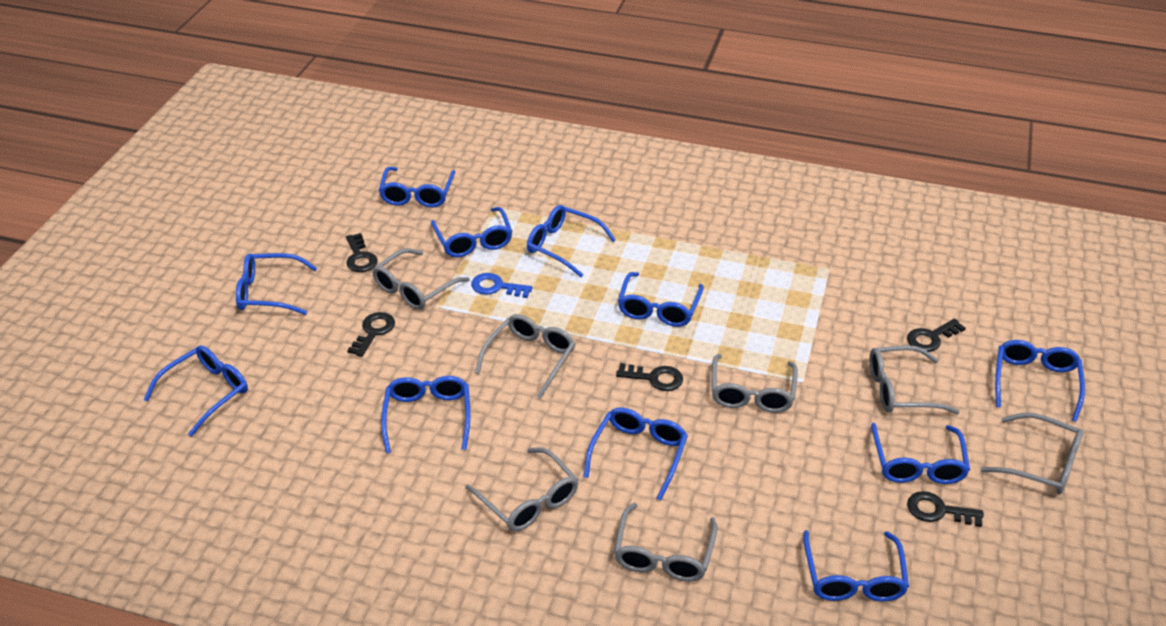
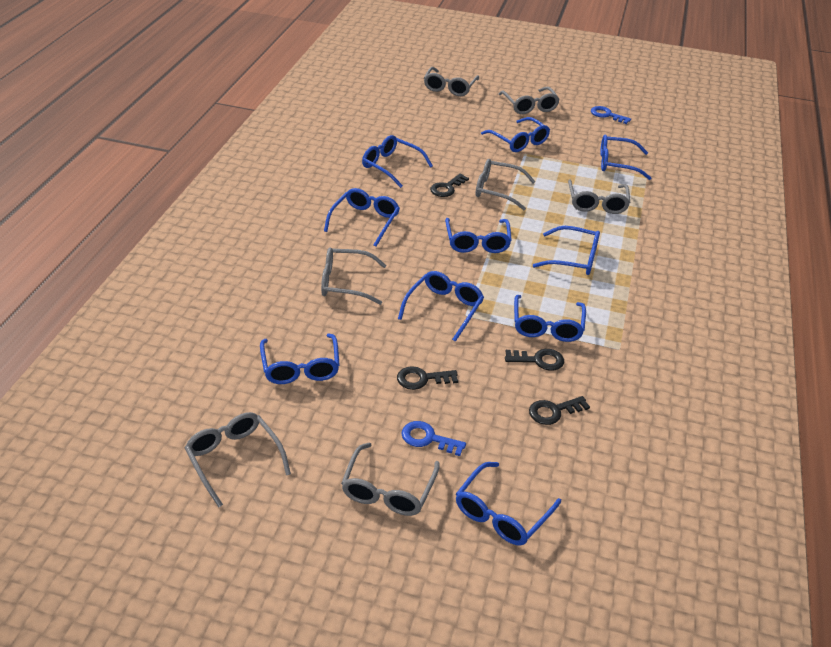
black key: [346,233,378,272] [347,312,395,357] [616,363,683,391] [907,319,966,352] [907,491,984,527] = 5 -> [397,366,458,390] [430,174,469,197] [505,349,564,371] [529,396,590,425] = 4
blue glasses: [143,345,248,437] [236,253,317,315] [379,167,455,208] [381,376,470,453] [431,207,513,257] [527,205,616,277] [583,407,688,501] [618,272,704,327] [803,530,909,602] [871,423,970,484] [995,340,1085,422] = 11 -> [260,333,340,384] [324,188,400,247] [362,135,433,188] [398,271,484,342] [445,218,512,253] [456,462,561,545] [481,117,550,152] [514,295,586,342] [533,226,600,275] [600,134,651,180] = 10
blue key: [471,273,532,298] = 1 -> [401,421,466,456] [591,106,631,124] = 2

